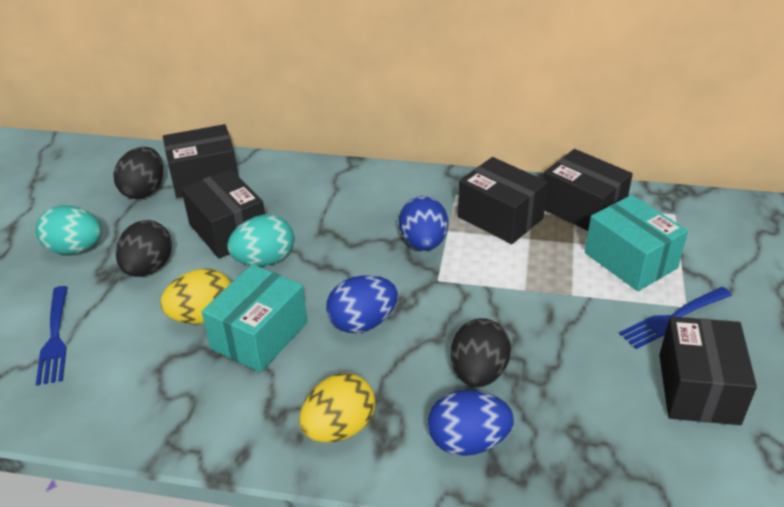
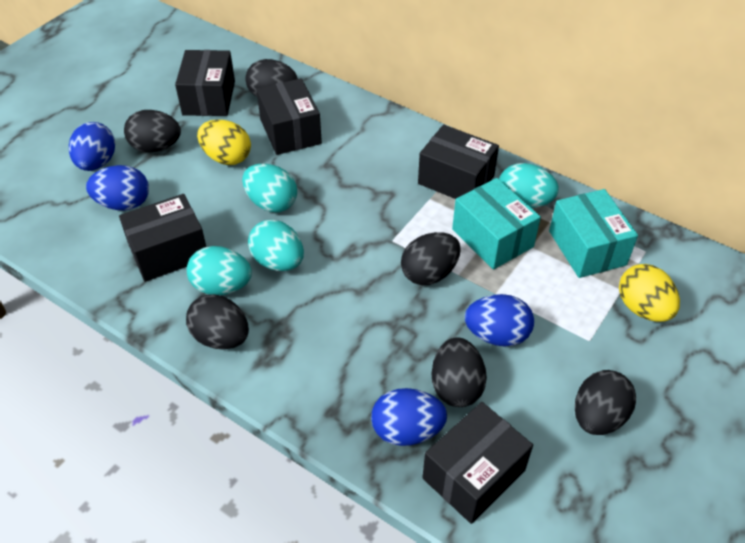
black egg: [114,147,163,199] [116,220,172,277] [451,318,511,387] = 3 -> [124,110,181,152] [186,294,249,350] [245,59,298,97] [401,232,461,285] [431,337,487,407] [575,370,636,435] = 6
blue egg: [326,275,398,333] [399,196,448,251] [428,390,514,456] = 3 -> [69,122,115,171] [86,165,149,210] [371,388,447,446] [465,294,534,347] = 4
blue fork: [36,286,68,386] [619,287,732,349] = 2 -> none = 0
turquoise egg: [36,205,102,254] [227,215,294,266] = 2 -> [187,246,252,295] [242,164,297,212] [248,219,304,271] [499,163,559,208] = 4

